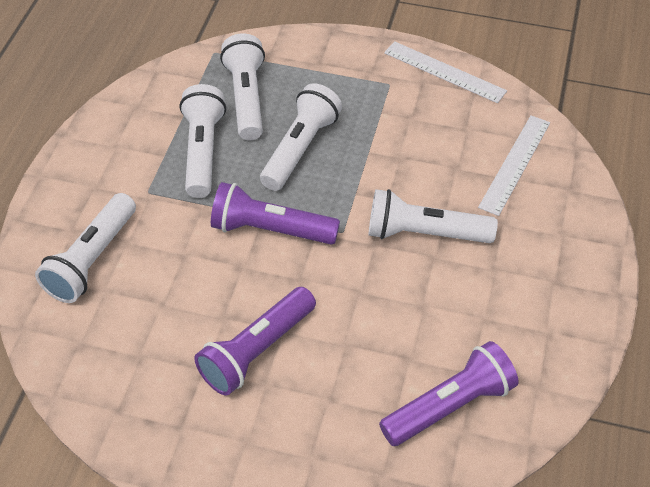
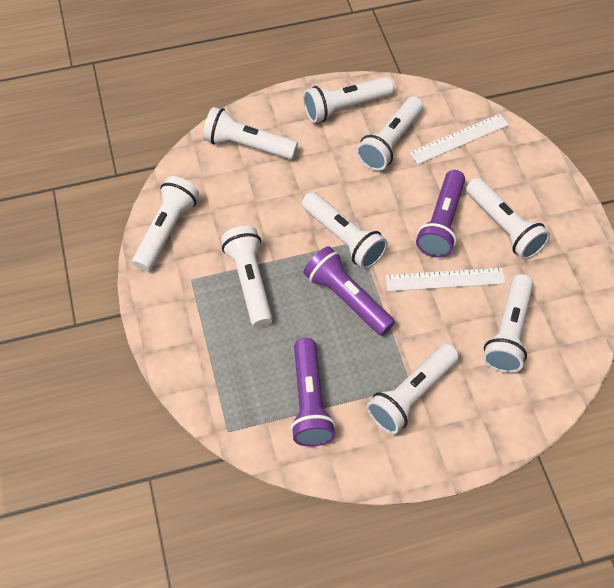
white flashlight: [35,193,136,303] [179,84,226,198] [220,34,265,140] [260,83,342,191] [369,189,498,243] = 5 -> [132,176,199,272] [203,107,298,159] [221,226,273,328] [302,192,388,269] [303,77,394,123] [356,96,423,171] [367,344,459,434] [466,178,550,260] [483,274,533,373] = 9

